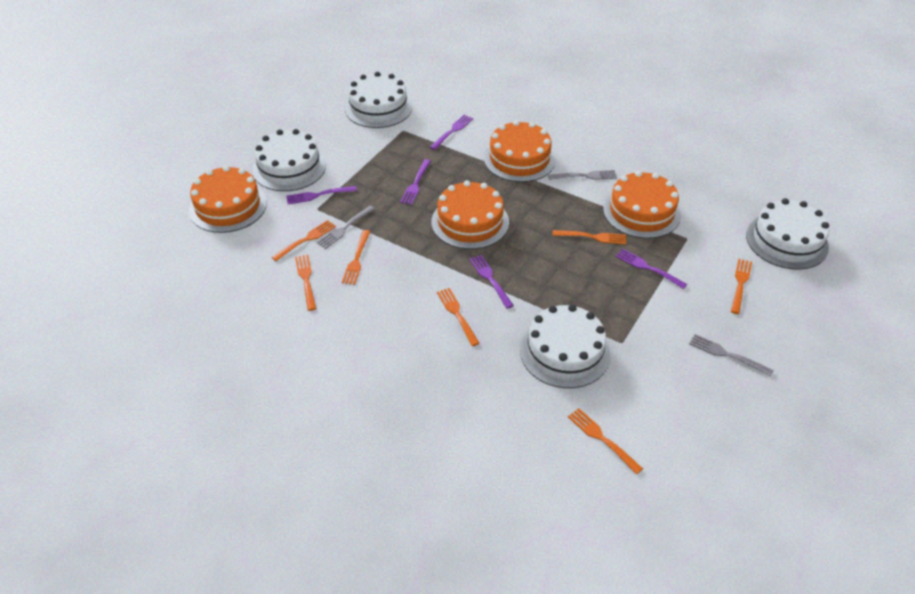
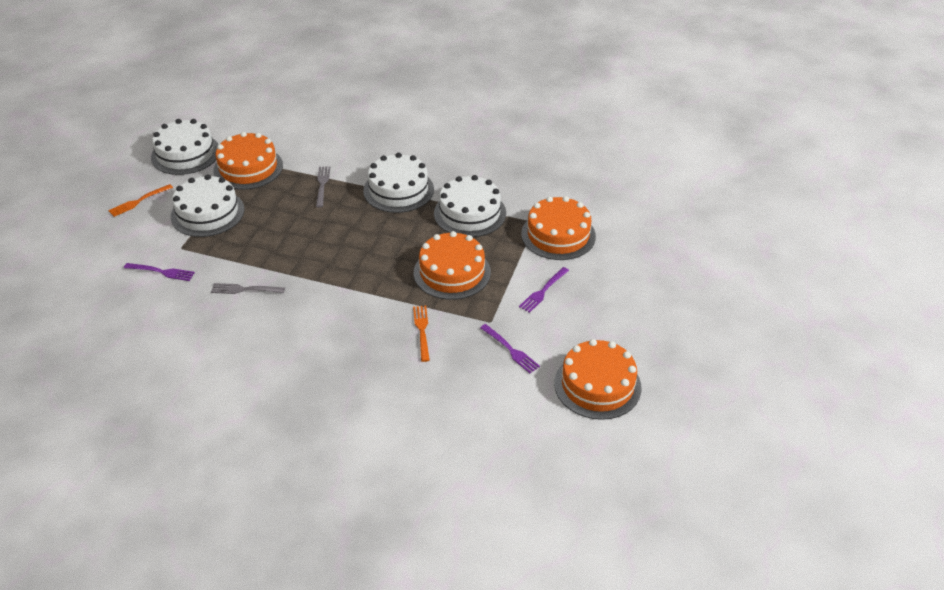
grey fork: [316,206,375,249] [548,170,617,180] [689,334,774,376] = 3 -> [211,283,285,294] [316,166,330,207] = 2
orange fork: [271,220,336,261] [295,255,316,311] [342,230,371,285] [437,288,480,346] [553,230,626,245] [568,408,643,474] [731,259,752,314] = 7 -> [108,184,173,217] [413,306,430,362] = 2
purple fork: [286,186,357,204] [400,159,431,205] [430,115,473,150] [469,255,514,309] [615,249,687,289] = 5 -> [124,263,195,281] [480,324,540,373] [519,267,569,313] = 3

